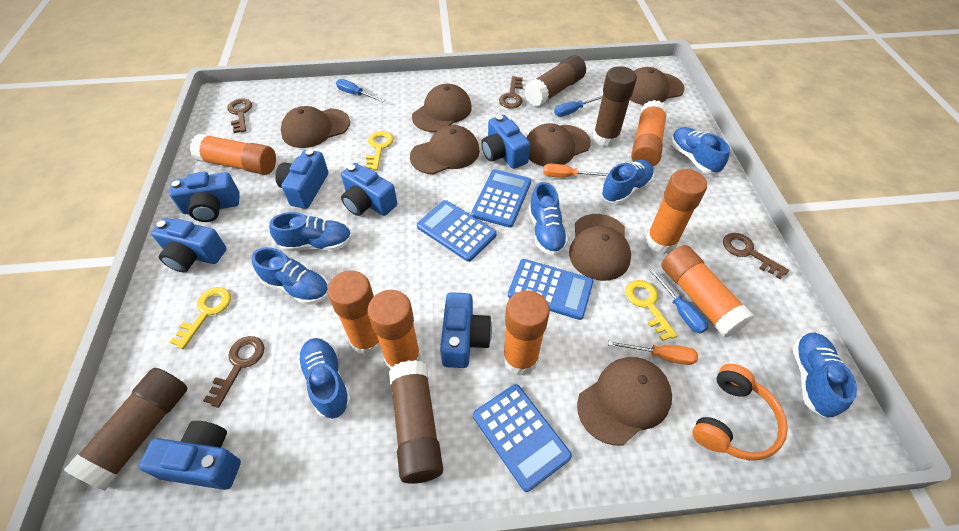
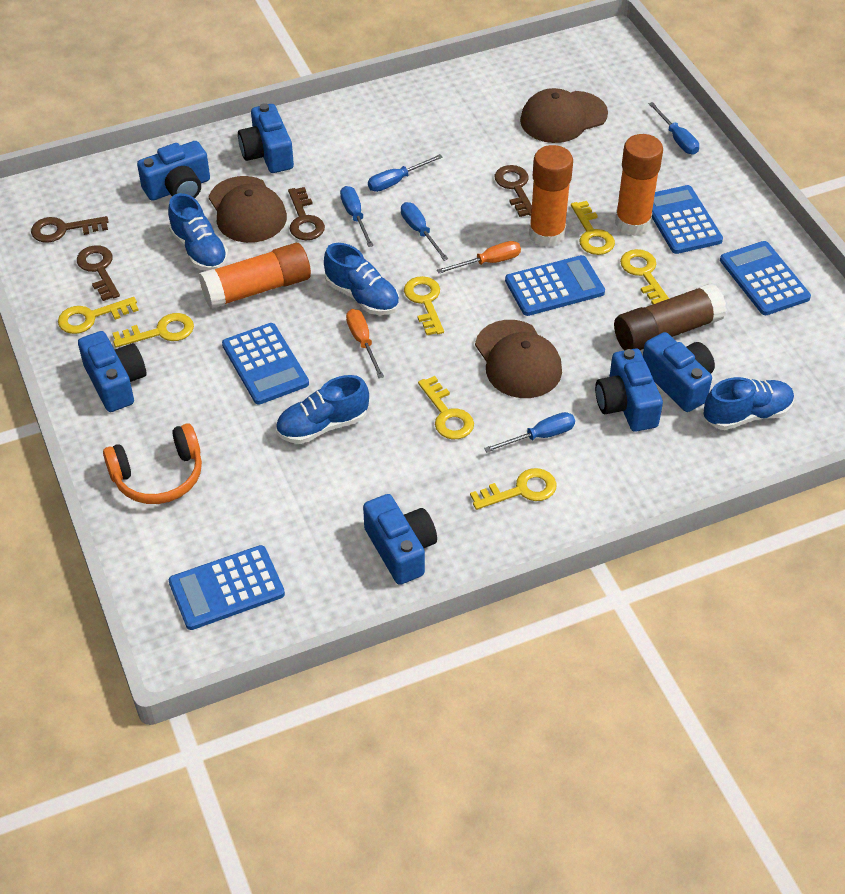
blue calculator: [417,200,497,262] [471,169,531,228] [473,384,572,492] [508,259,594,320] = 4 -> [169,545,285,630] [222,323,309,405] [505,255,605,316] [652,185,723,254] [720,241,811,315] = 5
blue camera: [138,421,241,490] [151,218,227,272] [169,172,240,222] [275,149,328,209] [341,163,397,216] [440,292,492,368] [481,115,530,169] = 7 -> [78,331,146,412] [137,141,210,201] [238,103,294,173] [363,494,437,585] [595,349,663,432] [643,332,715,412] = 6
blue screwdriver: [336,79,385,102] [554,95,603,117] [649,269,708,333] = 3 -> [340,186,374,247] [368,154,443,192] [401,202,448,261] [484,412,575,452] [649,102,699,154] = 5
blue shoe: [252,247,329,305] [269,212,352,251] [297,338,351,419] [529,182,568,255] [601,160,654,204] [671,127,730,174] [793,333,857,418] = 7 -> [168,193,229,271] [276,375,369,444] [324,243,399,315] [703,377,794,430] = 4
brown cap: [281,106,350,148] [410,125,480,174] [412,84,472,132] [526,123,591,166] [569,214,631,281] [577,357,672,445] [630,67,685,105] = 7 -> [209,176,287,243] [475,320,562,398] [520,88,608,143] = 3
brown glue stick: [64,368,188,490] [389,360,443,484] [524,55,586,106] [593,66,637,147] = 4 -> [614,283,727,350] = 1
orange glue stick: [190,134,276,175] [327,270,381,356] [367,290,421,370] [503,290,550,375] [631,100,668,166] [646,169,707,254] [661,245,754,338] = 7 -> [199,243,311,309] [529,145,573,247] [615,134,663,236] = 3
yellow key: [170,287,231,349] [365,131,394,170] [625,280,678,341] = 3 -> [58,297,139,334] [113,313,194,347] [404,276,444,335] [418,376,474,439] [470,468,557,510] [571,201,615,255] [620,249,669,304] = 7

